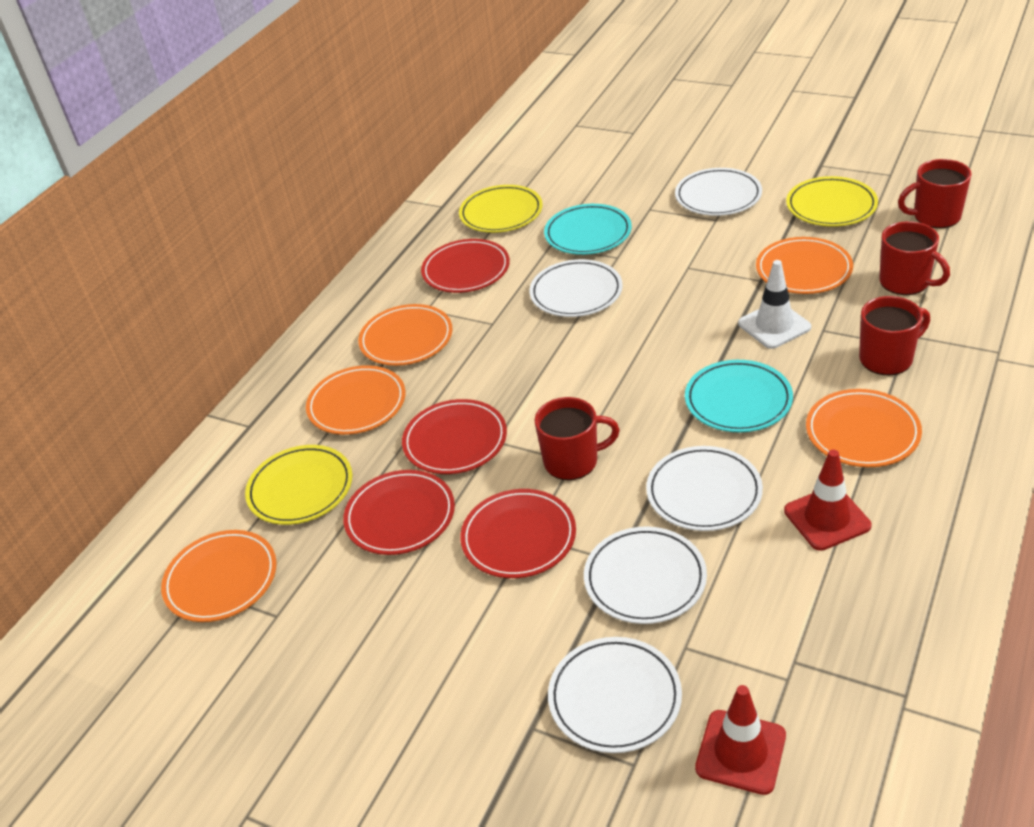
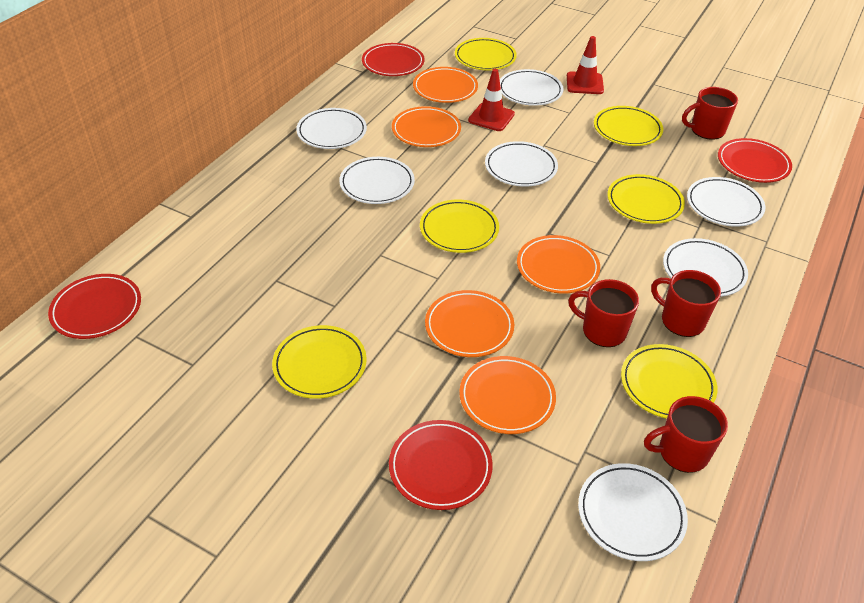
turquoise plate: [544,204,632,255] [685,360,793,432] = 2 -> none = 0
white plate: [530,259,623,317] [548,637,682,753] [584,526,707,624] [646,446,763,531] [675,168,762,216] = 5 -> [296,108,367,149] [339,157,415,204] [485,141,558,187] [500,69,564,106] [578,463,688,561] [663,238,748,297] [687,177,765,227] = 7
white traffic cone: [738,260,811,349] = 1 -> none = 0
yellow plate: [245,445,352,525] [459,185,543,233] [786,176,878,227] = 3 -> [272,325,367,399] [420,200,499,253] [455,38,517,70] [594,106,663,146] [607,174,685,224] [621,344,718,419] = 6

